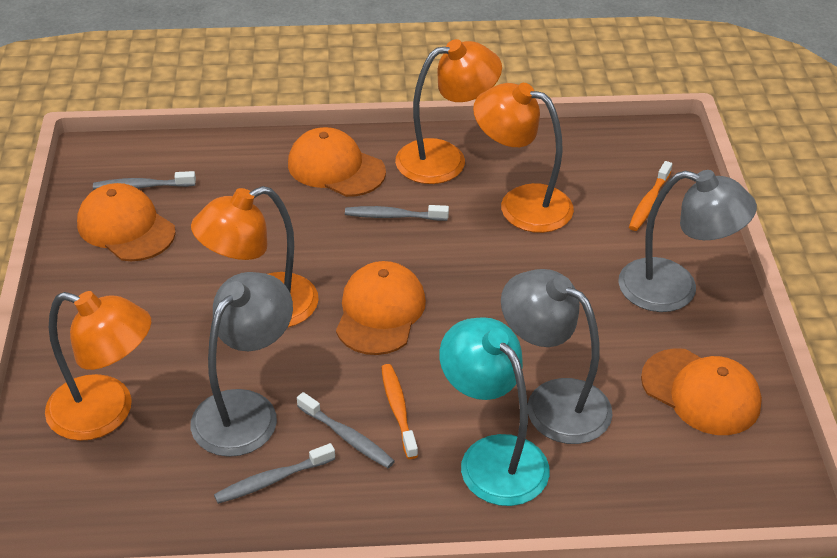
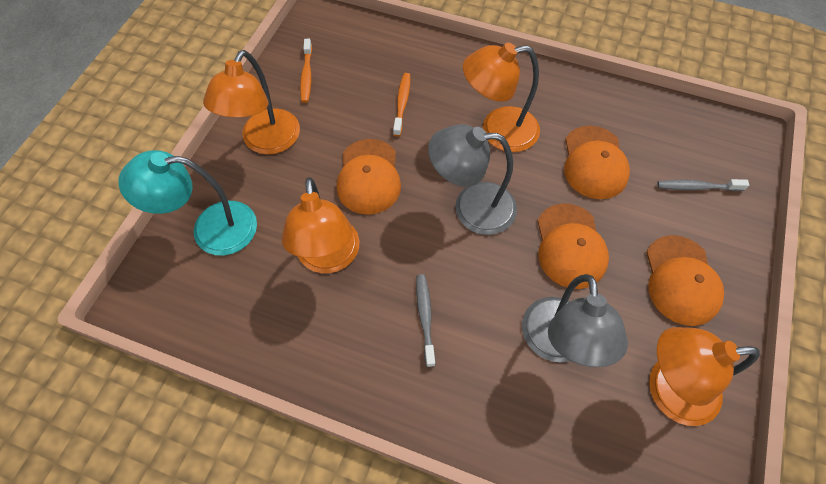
grey lamp: [191,272,293,457] [501,269,613,444] [618,170,757,312] = 3 -> [428,124,517,235] [522,274,628,367] = 2
grey toothbrush: [93,171,196,190] [214,443,335,504] [297,392,395,468] [345,205,449,221] = 4 -> [416,274,435,367] [657,179,749,191] = 2

